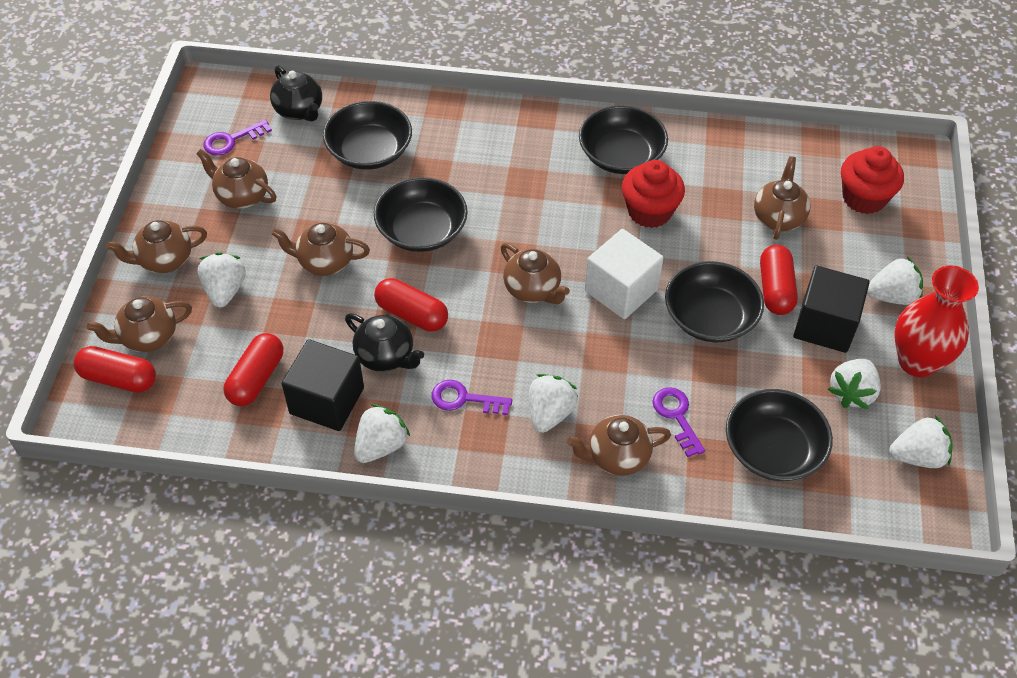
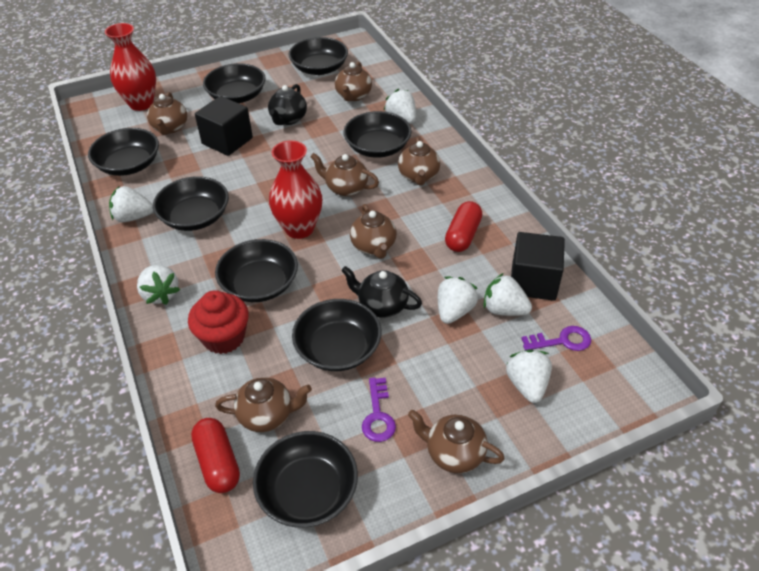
black bowl: [323,101,412,170] [374,177,468,252] [579,105,668,174] [665,261,764,342] [726,389,833,481] = 5 -> [88,128,159,176] [153,176,229,231] [203,63,266,103] [215,239,298,302] [253,431,358,528] [289,37,348,75] [292,299,381,371] [343,111,412,158] = 8
purple key: [203,119,272,156] [432,380,512,415] [653,387,705,457] = 3 -> [362,377,396,442] [521,326,591,351] = 2
red capsule: [74,346,156,393] [224,333,283,406] [374,278,448,332] [760,245,798,315] = 4 -> [191,418,240,493] [445,201,482,252] = 2
red cupcake: [622,160,685,228] [841,146,904,214] = 2 -> [188,290,249,354] = 1
red vase: [894,266,979,377] = 1 -> [105,23,156,111] [269,140,322,239] = 2
white cube: [585,229,663,319] = 1 -> none = 0

